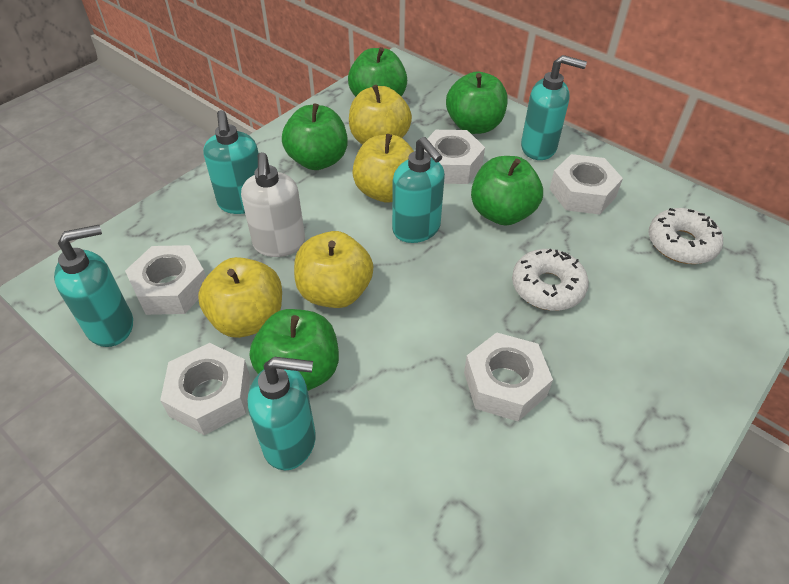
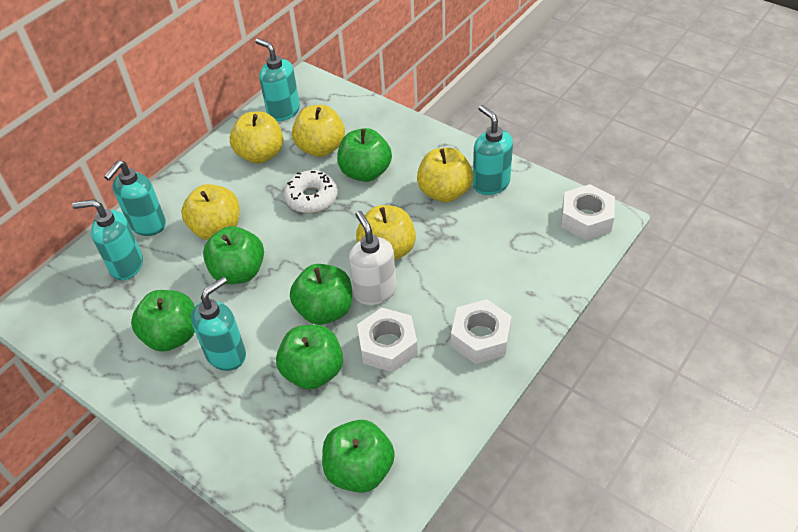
green apple: [250,309,339,391] [282,103,348,170] [348,47,407,97] [446,71,508,134] [471,156,543,226] = 5 -> [131,290,195,352] [203,226,264,284] [276,325,343,390] [290,264,352,325] [322,420,395,493] [337,128,392,182] = 6
white donut: [512,249,589,311] [649,208,723,264] = 2 -> [284,170,338,213] = 1
white nut: [125,245,206,315] [160,343,250,435] [424,130,485,184] [464,332,553,421] [550,154,623,215] = 5 -> [357,308,418,372] [451,299,512,364] [561,184,615,240] = 3
yellow apple: [198,257,282,338] [294,231,373,308] [349,85,412,145] [352,134,414,203] = 4 -> [181,184,239,240] [230,111,283,164] [292,105,345,157] [356,205,416,260] [417,148,473,202] = 5

